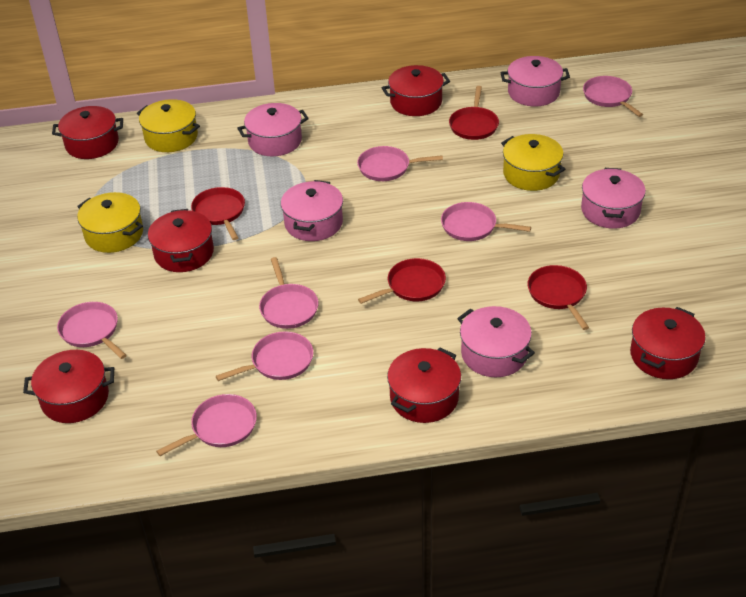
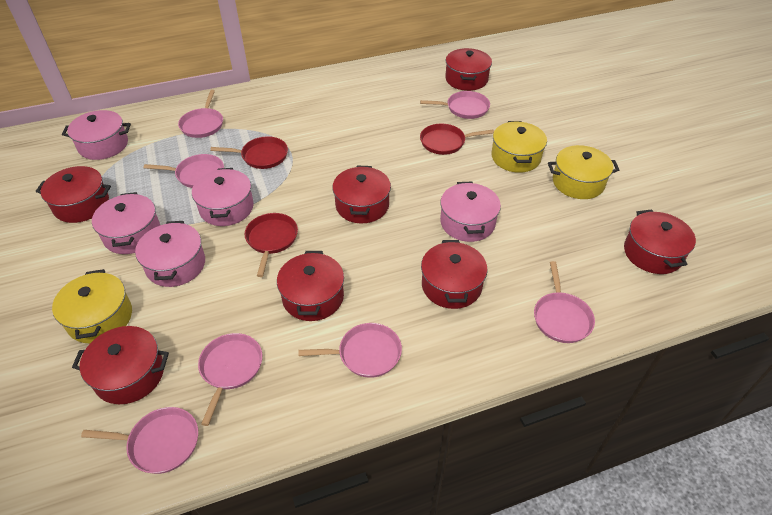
red pan: [191,187,245,240] [358,258,446,304] [449,86,499,140] [527,265,589,330] = 4 -> [210,136,288,169] [245,213,298,277] [420,124,494,155] = 3
red pot: [23,350,114,423] [52,106,123,159] [148,209,214,272] [382,65,450,116] [387,347,461,423] [630,307,706,379] = 6 -> [36,166,111,223] [72,326,169,404] [277,251,344,321] [333,166,391,223] [421,240,487,309] [445,48,492,91] [624,209,696,274] = 7

